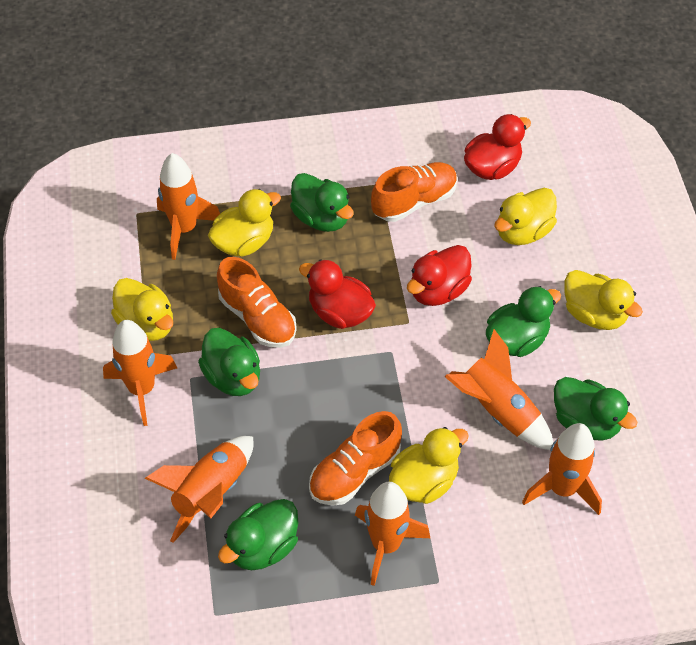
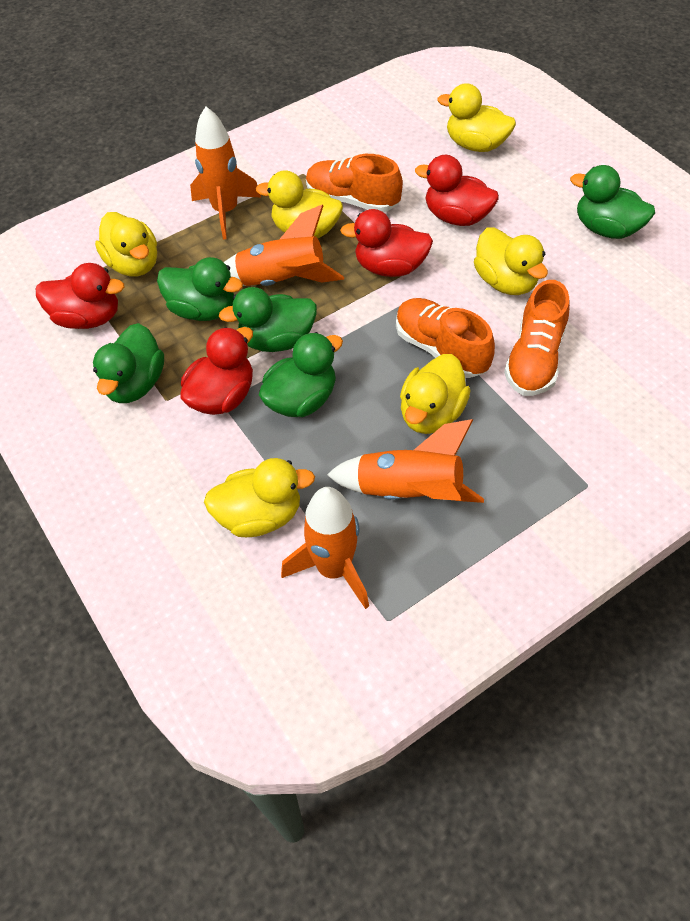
orange rocket: [103,320,177,426] [145,436,253,543] [157,153,220,260] [355,482,430,586] [444,329,553,450] [522,423,602,515] = 6 -> [190,107,261,239] [224,204,344,286] [281,487,369,609] [327,419,484,503] = 4
red duck: [299,259,376,329] [407,245,472,306] [464,114,531,180] = 3 -> [36,263,124,329] [180,327,253,415] [340,209,433,277] [415,155,499,226] = 4
yellow duck: [111,278,173,341] [208,189,281,257] [389,427,469,504] [494,188,557,245] [564,270,643,330] = 5 -> [95,212,157,277] [204,458,315,537] [256,170,343,238] [400,354,471,434] [437,83,516,152] [474,227,548,295] = 6

